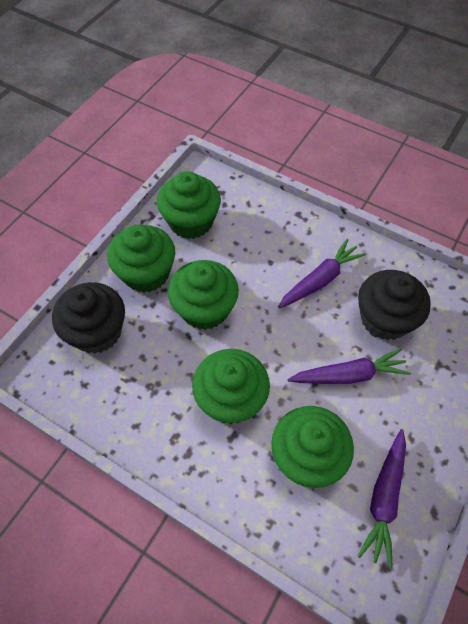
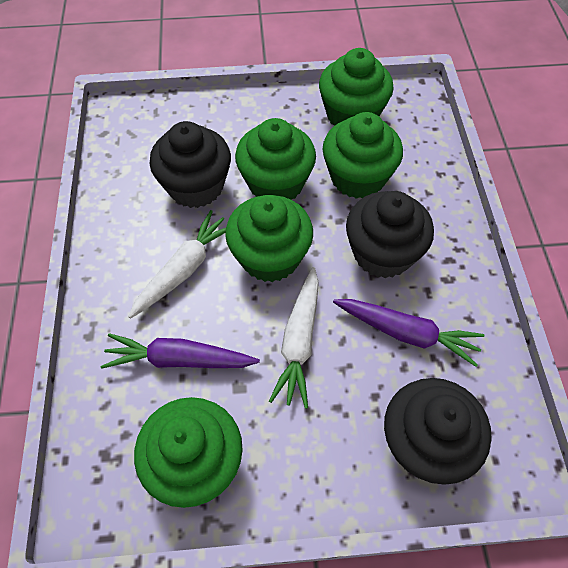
black cupcake: [52,282,125,354] [358,270,431,340] = 2 -> [150,121,231,208] [346,191,434,278] [384,378,492,485] = 3
purple carrot: [278,239,366,309] [288,348,411,384] [358,429,406,569] = 3 -> [101,333,260,369] [333,299,485,367] = 2
white carrot: none = 0 -> [128,210,226,319] [269,267,319,409] = 2

